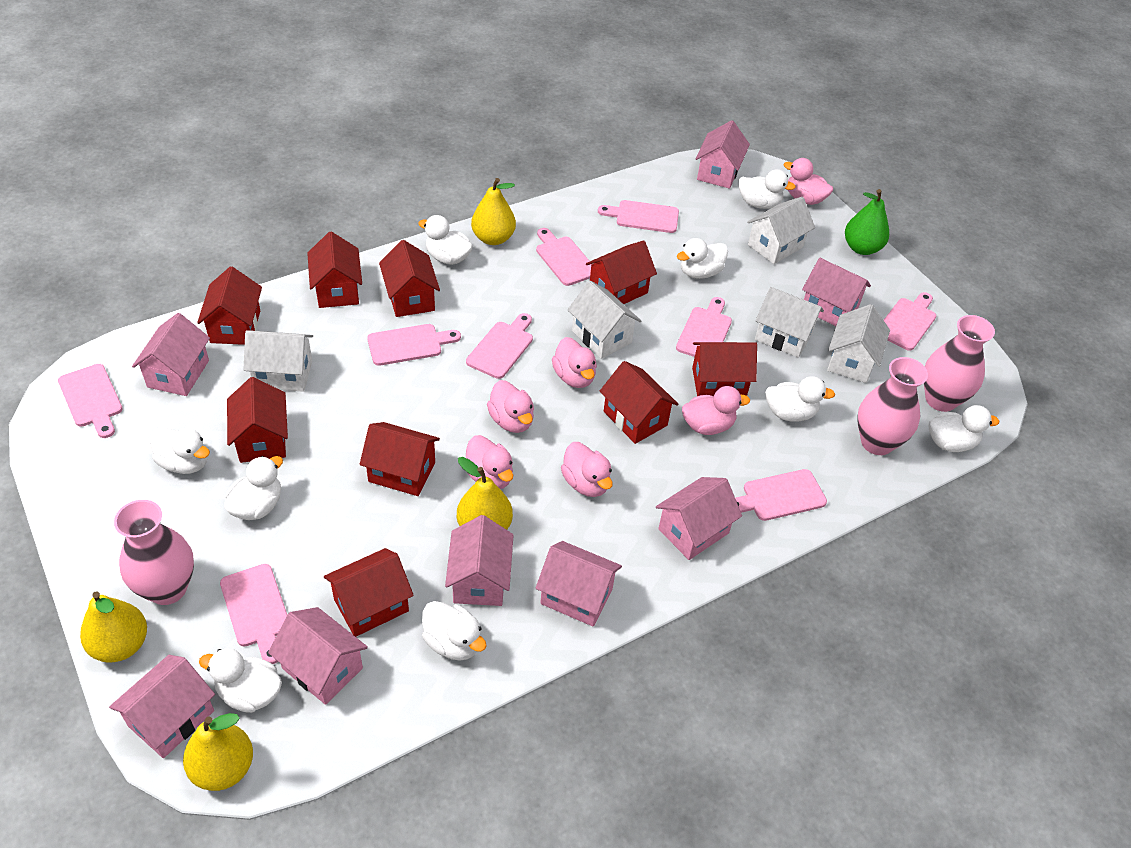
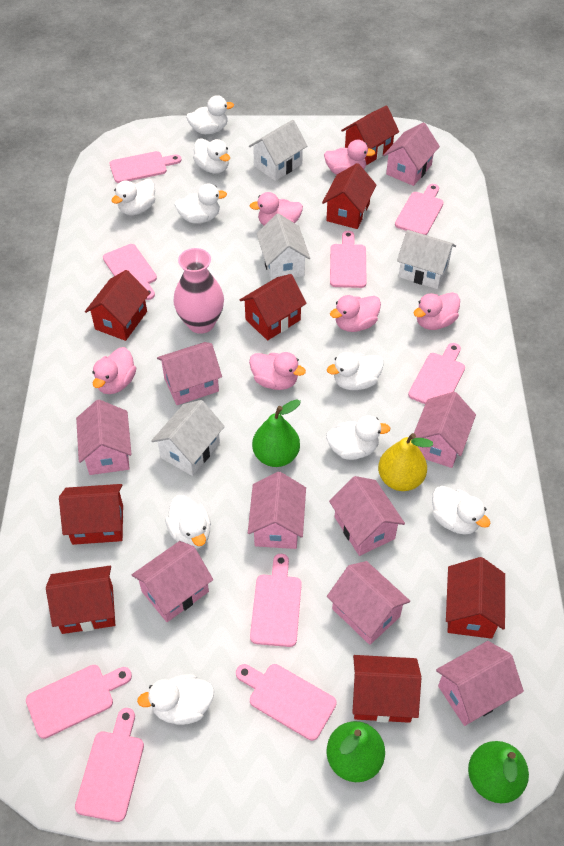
green pear: [845,189,889,255] = 1 -> [252,399,301,467] [327,721,385,782] [468,741,529,803] = 3
pink house: [109,655,215,758] [132,313,210,396] [268,607,368,705] [445,515,514,606] [536,541,622,626] [656,477,742,560] [696,120,750,189] [802,258,871,326] = 8 -> [76,399,132,475] [132,541,213,622] [157,342,222,405] [248,472,306,549] [327,561,410,645] [329,476,405,556] [383,122,440,186] [414,392,476,468] [436,641,524,726] = 9
pink vase: [114,500,194,605] [857,357,928,455] [924,315,995,412] = 3 -> [173,248,224,334] = 1
red house: [197,266,262,345] [227,377,288,463] [307,231,362,308] [324,548,414,637] [360,422,440,496] [379,240,440,317] [586,240,657,304] [600,361,678,444] [692,342,757,396] = 9 -> [46,566,115,634] [59,484,123,545] [85,270,150,341] [239,274,307,340] [322,163,376,229] [341,105,399,165] [352,655,421,723] [446,557,505,639] = 8
white house: [243,330,313,392] [567,281,641,359] [747,197,815,264] [755,287,824,358] [827,304,890,383] = 5 -> [151,400,225,476] [249,120,307,181] [256,213,310,280] [397,230,456,289] = 4
yellow pear: [80,591,147,663] [183,713,253,791] [457,457,513,530] [471,178,516,245] = 4 -> [378,433,433,491] = 1

